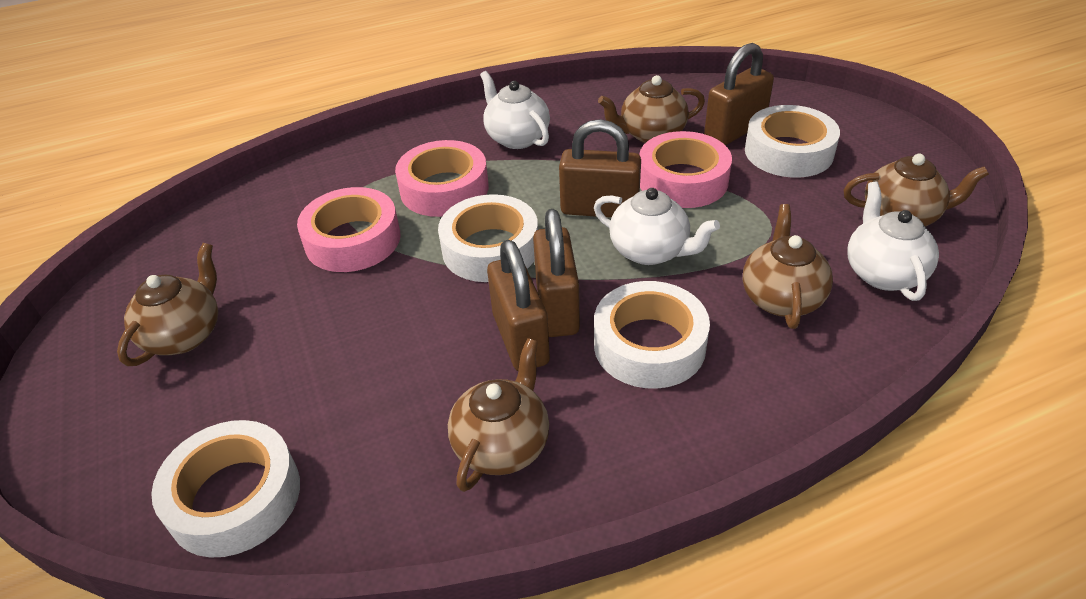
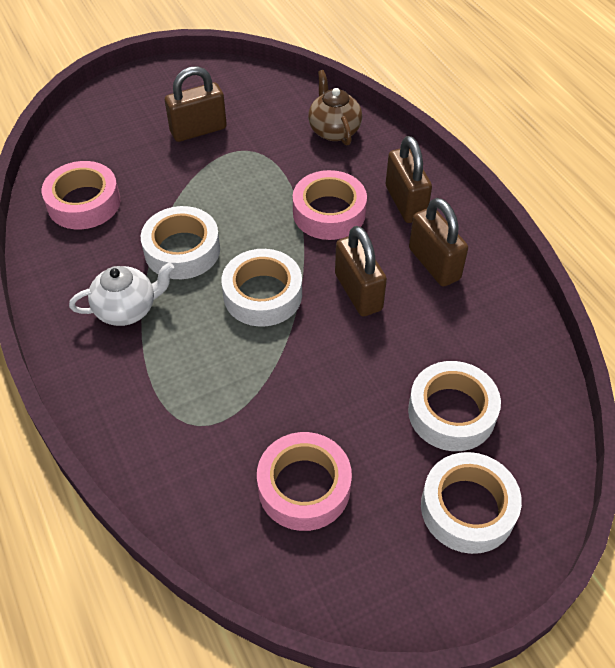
brown teapot: [117,243,218,366] [448,338,549,492] [598,75,705,143] [743,204,833,329] [844,154,989,227] = 5 -> [308,70,362,146] = 1
white teapot: [480,71,550,149] [594,188,720,265] [847,182,939,301] = 3 -> [69,262,174,326] = 1

